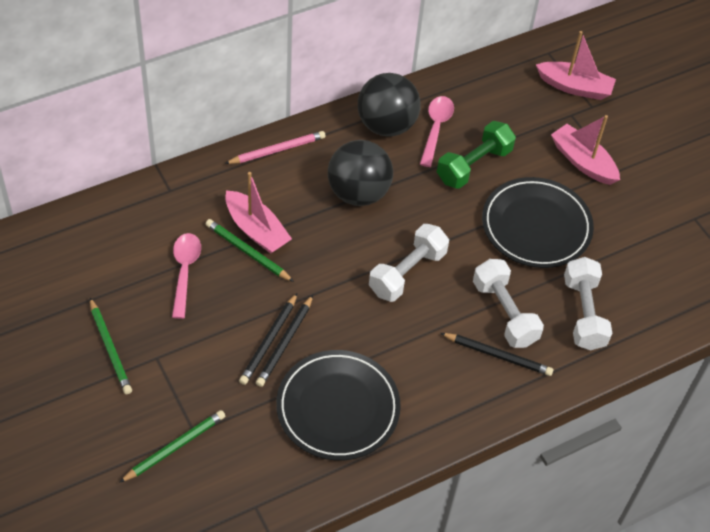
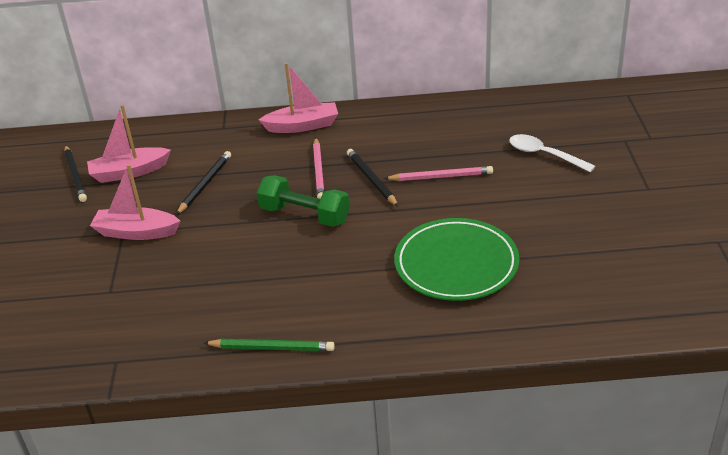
black ball: [328,140,393,206] [358,73,421,137] = 2 -> none = 0
black plate: [276,350,401,460] [482,177,594,268] = 2 -> none = 0
green pencil: [90,298,132,394] [119,410,225,483] [206,219,294,282] = 3 -> [204,339,335,351] = 1
green plate: none = 0 -> [394,218,519,301] = 1
pink pencil: [224,131,326,164] = 1 -> [313,138,325,199] [384,166,493,181] = 2
pink spoon: [172,233,201,319] [420,96,454,167] = 2 -> none = 0
white dumbbell: [369,224,449,302] [473,259,544,348] [564,257,612,350] = 3 -> none = 0
white spoon: none = 0 -> [509,134,595,172] = 1

